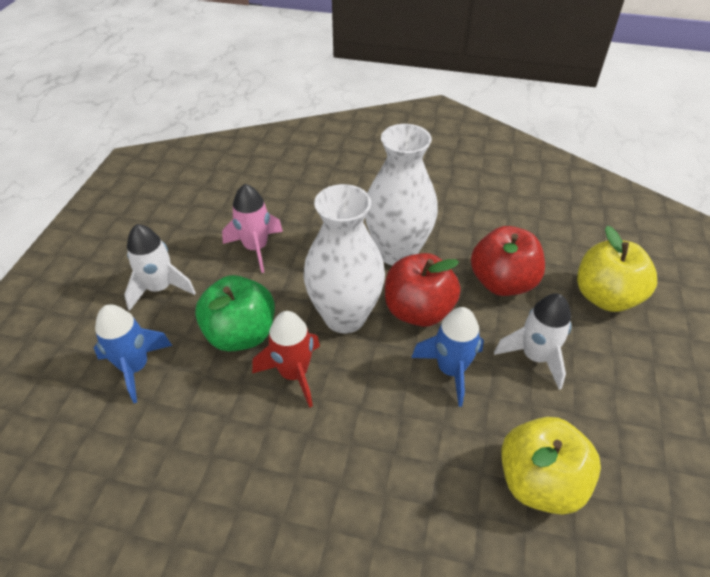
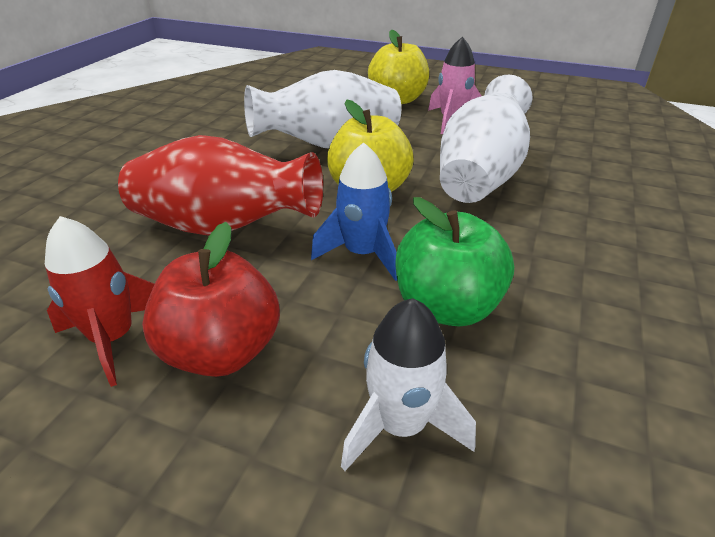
blue rocket: [94,304,172,403] [411,307,484,407] = 2 -> [311,142,397,281] = 1
red apple: [385,253,461,327] [471,226,545,296] = 2 -> [142,222,280,377] = 1
red vase: none = 0 -> [118,135,323,235] = 1
white rocket: [124,224,196,311] [494,293,572,390] = 2 -> [341,298,476,471] = 1

